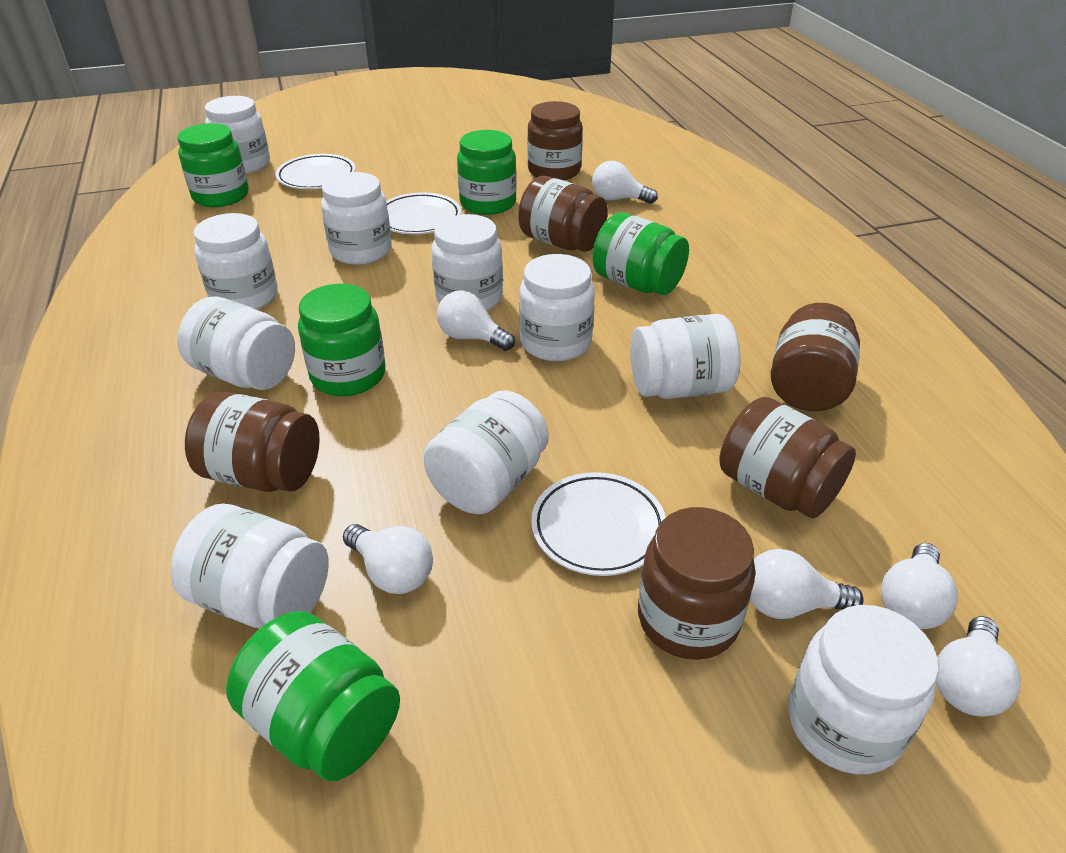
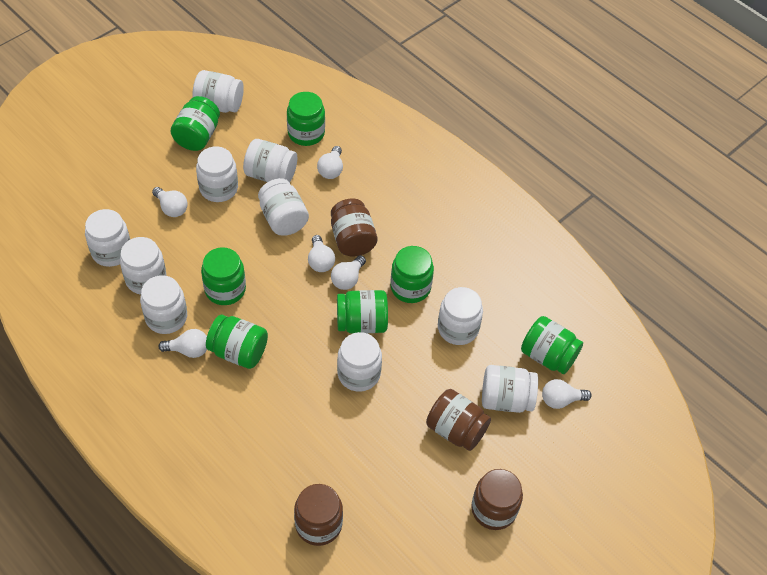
brown jar: [185,392,320,492] [518,176,608,252] [527,101,583,180] [638,507,756,660] [719,397,856,519] [771,303,860,411] = 6 -> [294,484,343,546] [331,199,377,257] [426,389,491,451] [471,469,523,530] = 4
green jar: [178,123,249,207] [226,611,400,781] [298,284,386,396] [457,130,517,215] [592,212,689,295] = 5 -> [171,96,220,151] [201,247,246,305] [206,315,268,369] [287,92,325,146] [337,290,388,334] [390,246,434,303] [521,316,583,374] = 7
white plate: [275,154,356,189] [386,192,461,234] [531,472,666,576] = 3 -> none = 0

